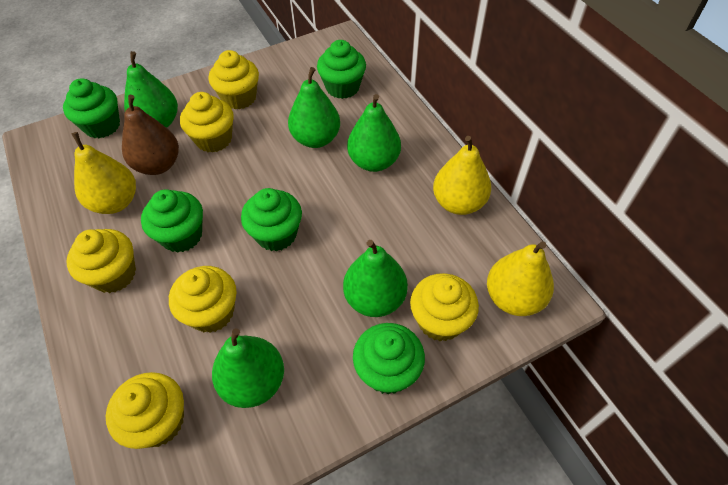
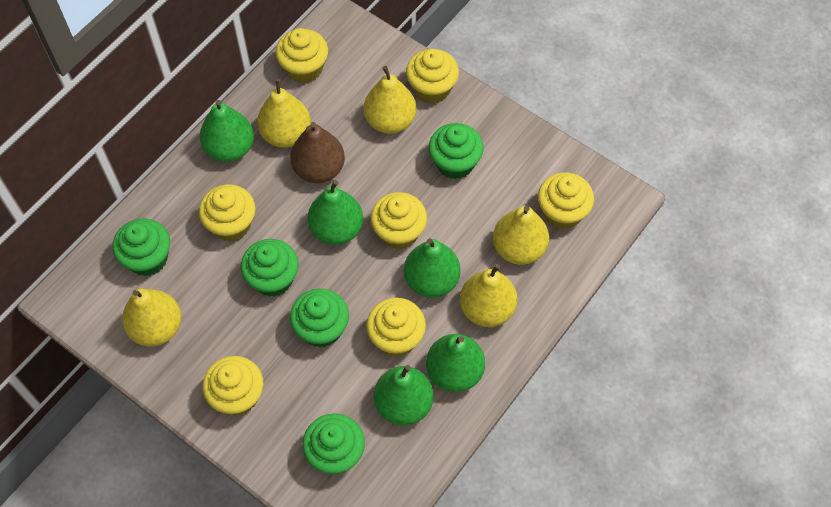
yellow cupcake: [66,229,136,293] [106,372,184,449] [169,266,237,333] [180,92,234,153] [209,50,259,109] [410,273,479,341] = 6 -> [199,184,255,242] [202,356,263,416] [276,28,328,83] [366,298,426,357] [371,192,427,250] [406,49,459,104] [538,172,594,230] = 7
yellow pear: [72,132,136,214] [433,136,491,215] [487,241,554,316] = 3 -> [122,289,182,347] [257,79,311,148] [364,66,417,134] [460,264,518,327] [493,206,549,265] = 5

